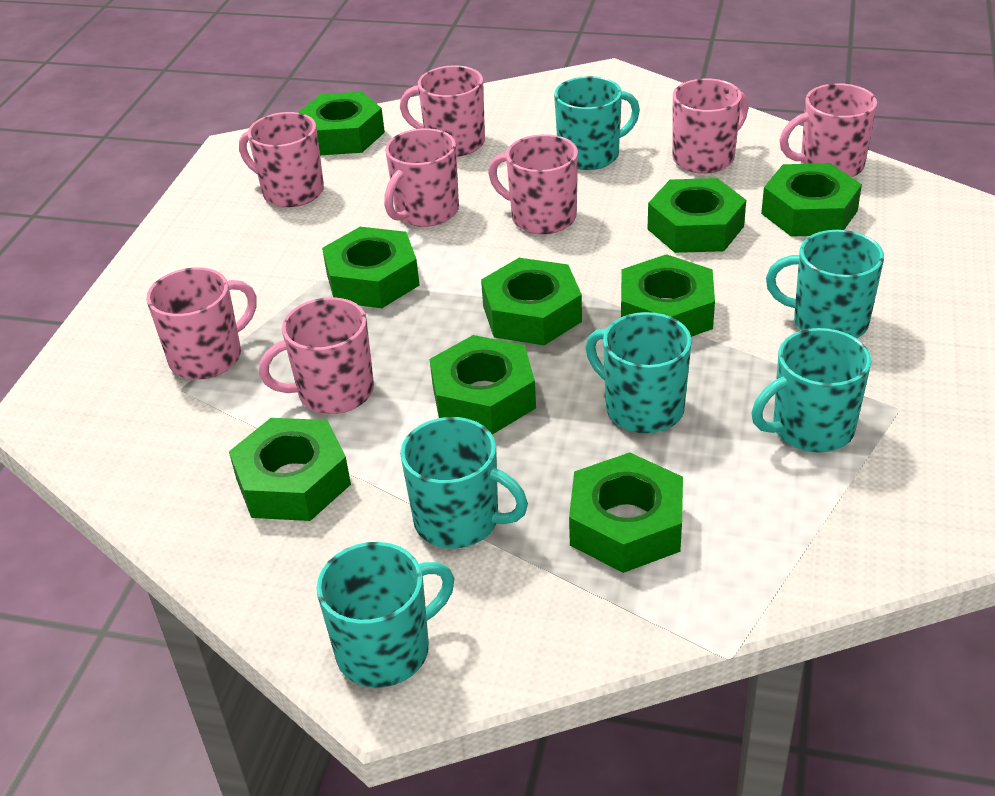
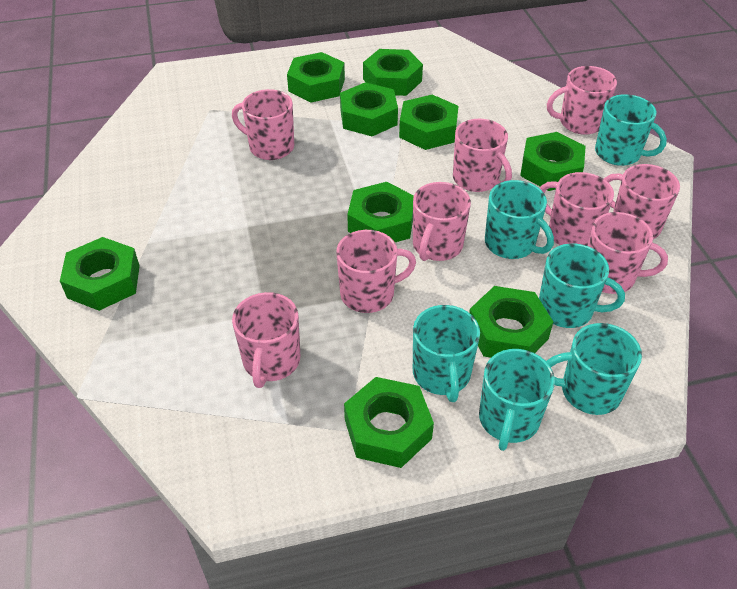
pink mug: [146,267,257,380] [239,112,324,207] [259,297,374,414] [384,128,459,227] [400,65,485,157] [488,134,578,234] [673,78,748,174] [780,83,877,177] = 8 -> [232,89,294,160] [232,292,300,388] [336,230,416,313] [413,182,471,261] [453,119,512,192] [540,172,614,246] [547,66,617,135] [588,212,668,294] [604,164,680,239] = 9

